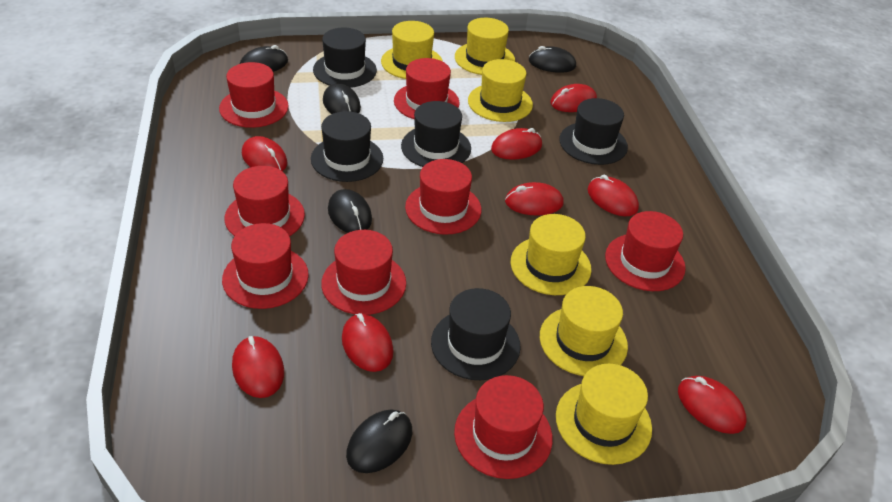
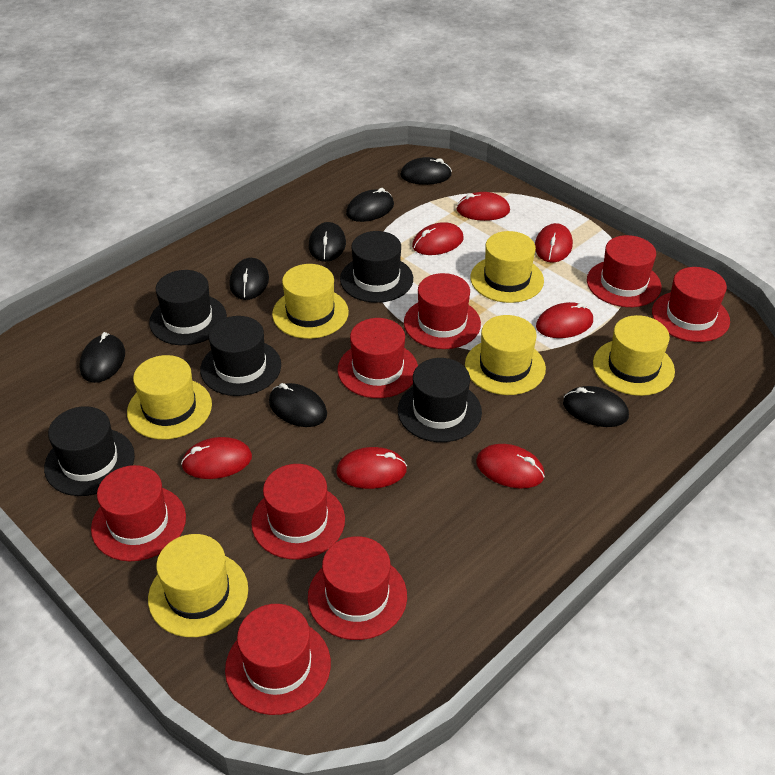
black mouse: [240,45,288,72] [323,83,361,114] [328,189,372,233] [346,410,412,473] [529,46,576,73] = 5 -> [79,332,125,383] [229,258,269,300] [269,383,327,427] [309,222,346,262] [346,188,394,222] [400,157,452,185] [563,386,629,427] = 7
red mouse: [232,336,284,398] [242,136,288,171] [342,313,393,372] [491,128,542,160] [505,182,564,216] [550,84,597,112] [588,175,639,216] [678,376,747,434] = 8 -> [181,437,252,479] [336,447,407,489] [412,222,463,255] [456,192,510,221] [476,444,545,489] [535,223,573,263] [536,302,593,338] = 7

